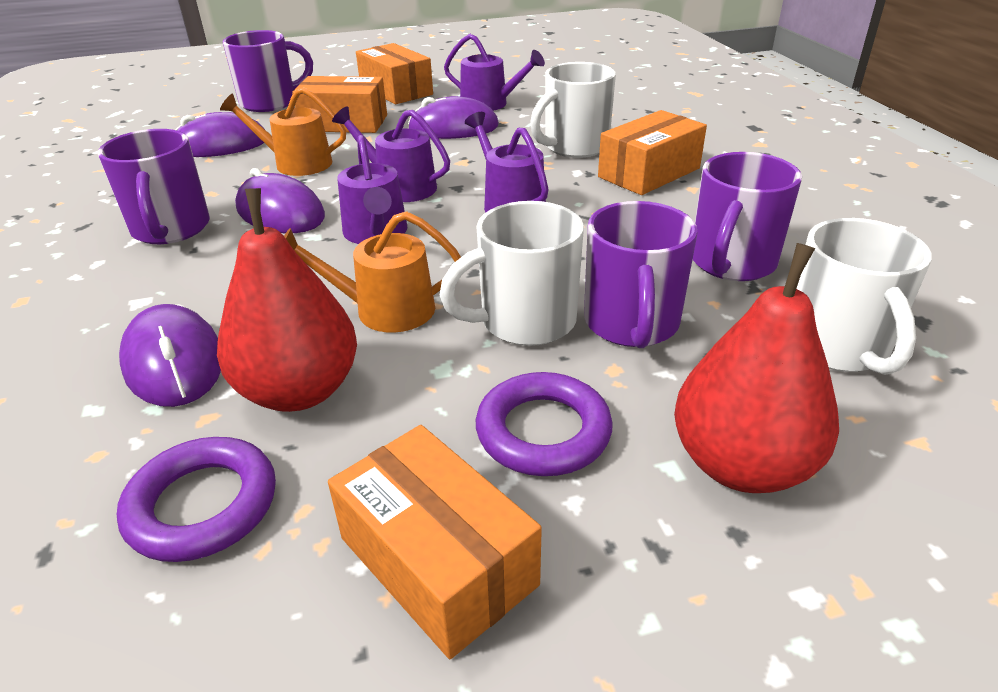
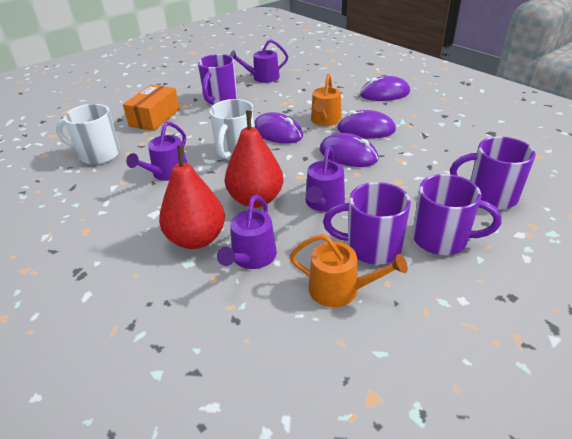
orange box: [292,76,387,133] [328,425,542,659] [356,43,433,104] [598,110,707,195] = 4 -> [123,85,180,131] = 1
purple ring: [117,437,276,562] [476,372,613,476] = 2 -> none = 0
white mug: [439,201,584,346] [530,62,616,158] [797,218,932,375] = 3 -> [56,104,120,165] [209,99,255,160] = 2

